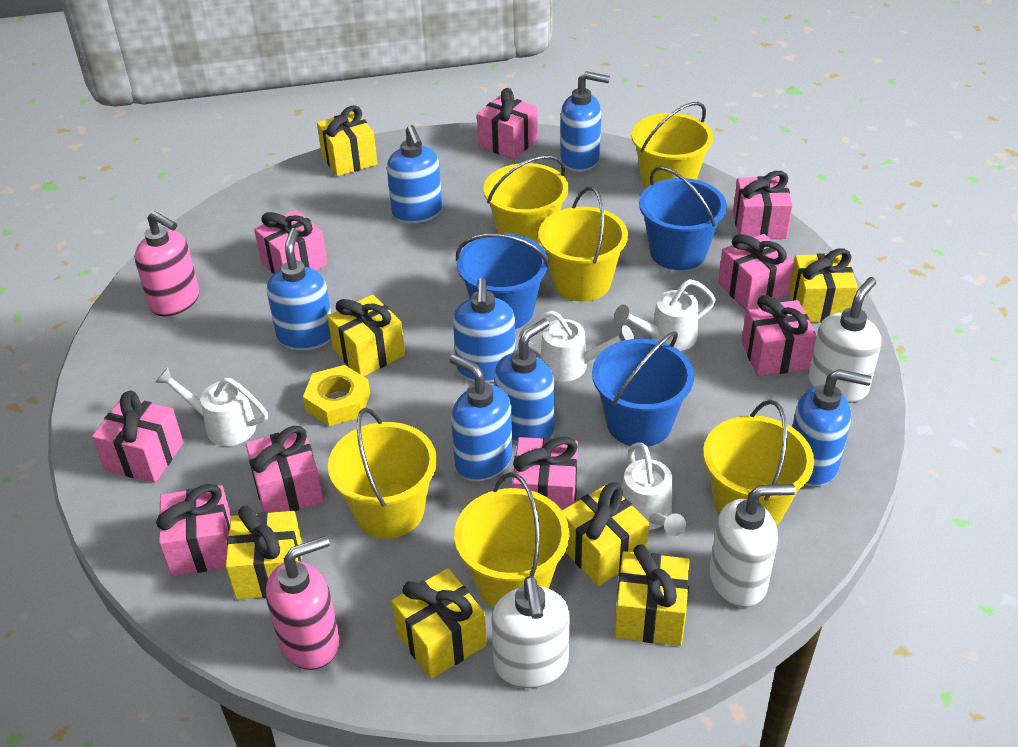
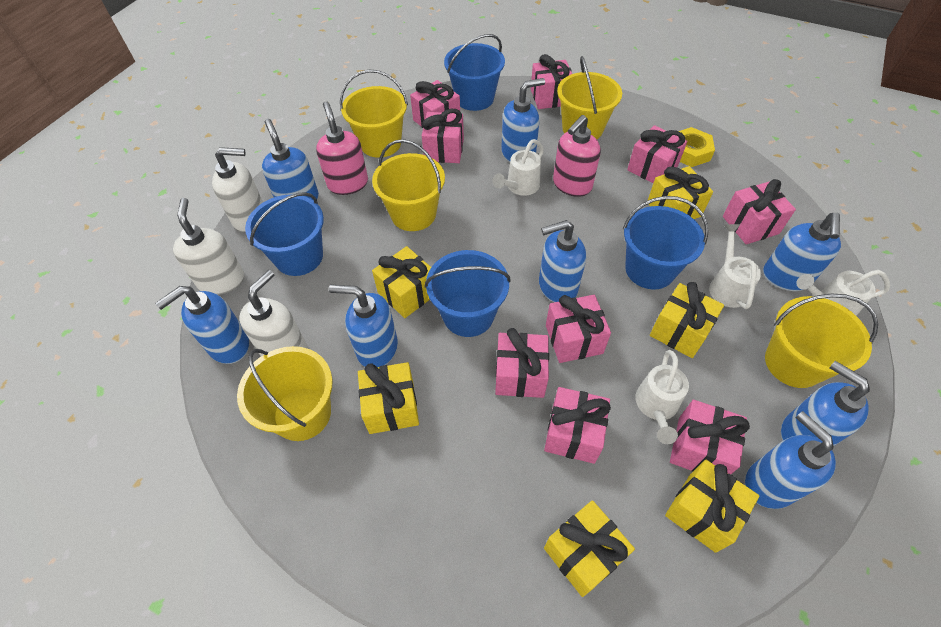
blue bucket: [456,234,550,329] [592,331,694,447] [639,166,727,270] = 3 -> [245,192,324,276] [425,250,511,337] [444,34,505,111] [623,196,708,289] = 4
blue soap dispenser: [267,228,331,350] [387,125,442,223] [450,354,513,481] [453,278,516,383] [494,318,555,443] [561,71,610,172] [792,369,872,486] = 7 -> [155,286,249,364] [262,119,319,201] [329,285,398,367] [501,78,545,162] [539,220,586,302] [745,411,836,509] [763,213,841,291] [781,361,870,446] = 8
yellow bucket: [328,408,437,539] [454,472,569,608] [484,155,569,249] [538,187,628,301] [632,102,713,189] [703,400,814,525] = 6 -> [237,346,333,441] [340,70,408,158] [372,139,445,231] [557,56,622,139] [765,293,878,388] = 5
yellow gift: [226,505,302,600] [317,105,377,177] [327,294,405,376] [392,568,487,679] [562,482,649,586] [615,544,690,646] [789,248,858,323] = 7 -> [358,362,419,434] [372,246,431,318] [544,500,635,597] [647,166,713,219] [650,282,724,358] [665,460,759,553] = 6

